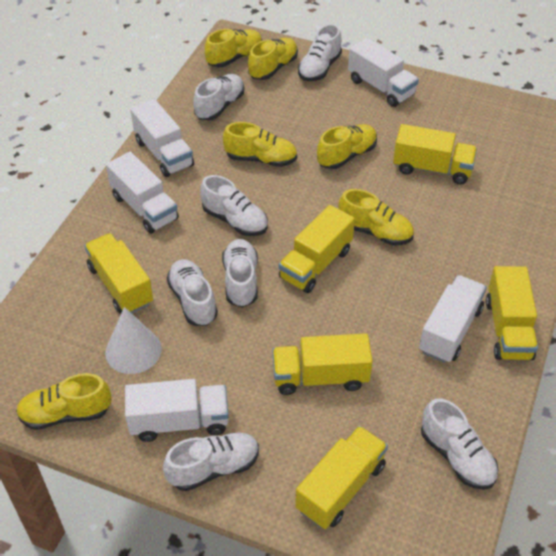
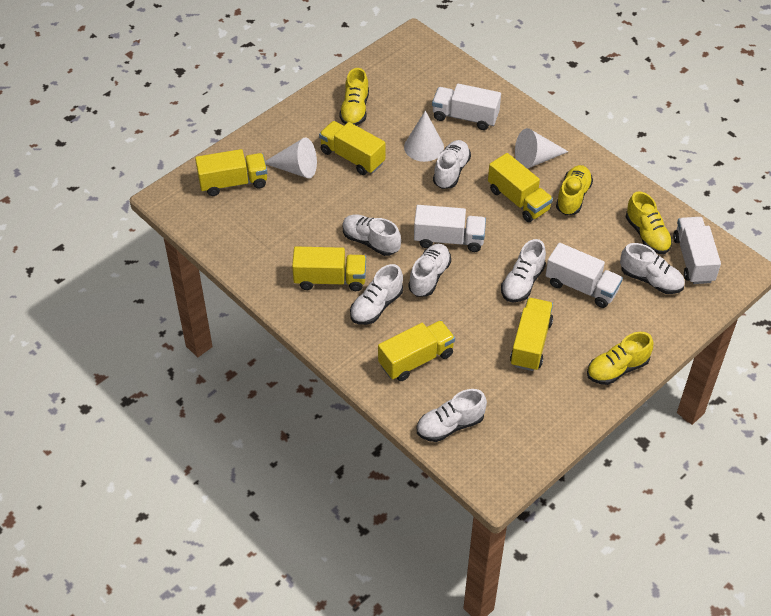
white cone: [105,307,162,374] = 1 -> [265,137,317,179] [404,111,444,162] [515,128,569,169] = 3
white truck: [106,152,179,234] [125,379,229,442] [130,99,194,177] [348,38,419,107] [419,275,487,363] = 5 -> [414,205,486,252] [432,84,501,130] [545,243,623,308] [673,217,721,284] = 4
yellow shoe: [16,373,112,430] [205,29,262,67] [223,122,297,167] [248,38,298,80] [317,124,377,169] [338,189,414,246] = 6 -> [339,68,369,126] [556,165,593,215] [587,332,653,385] [626,191,673,254] = 4

